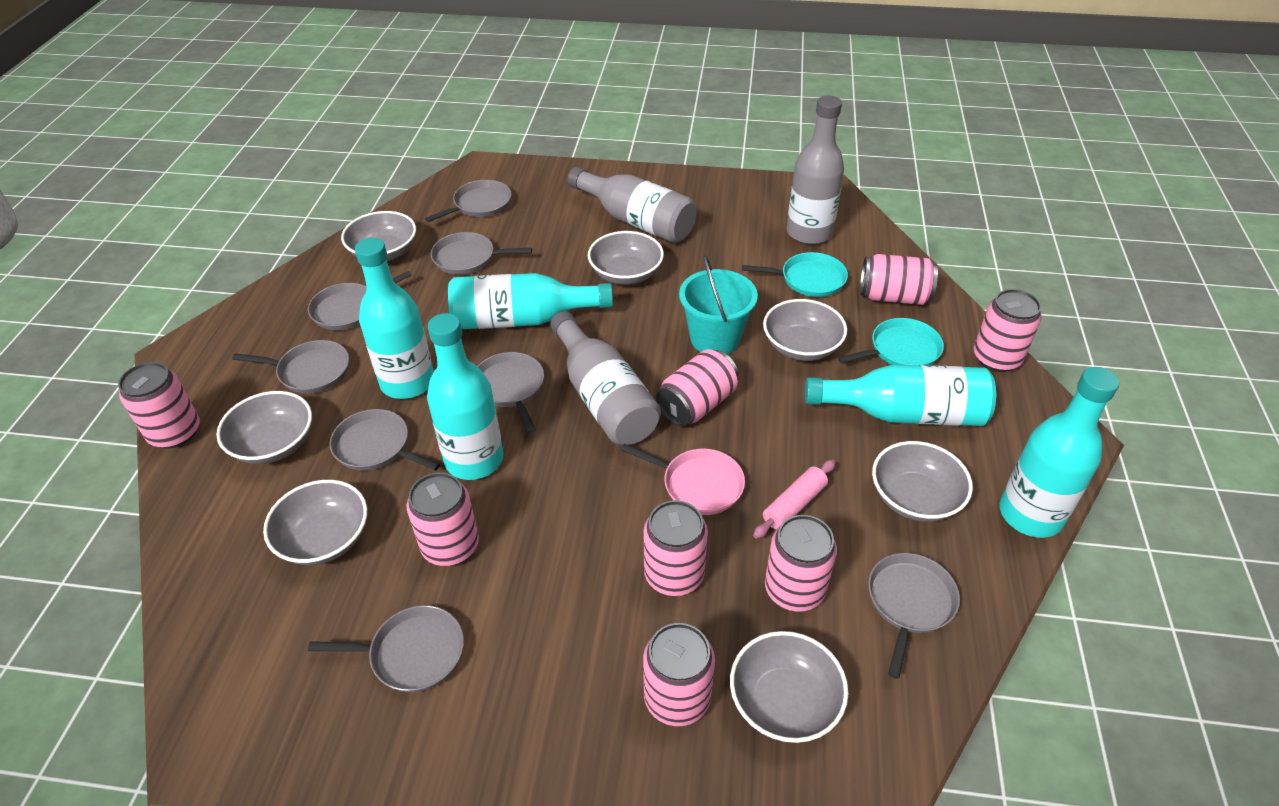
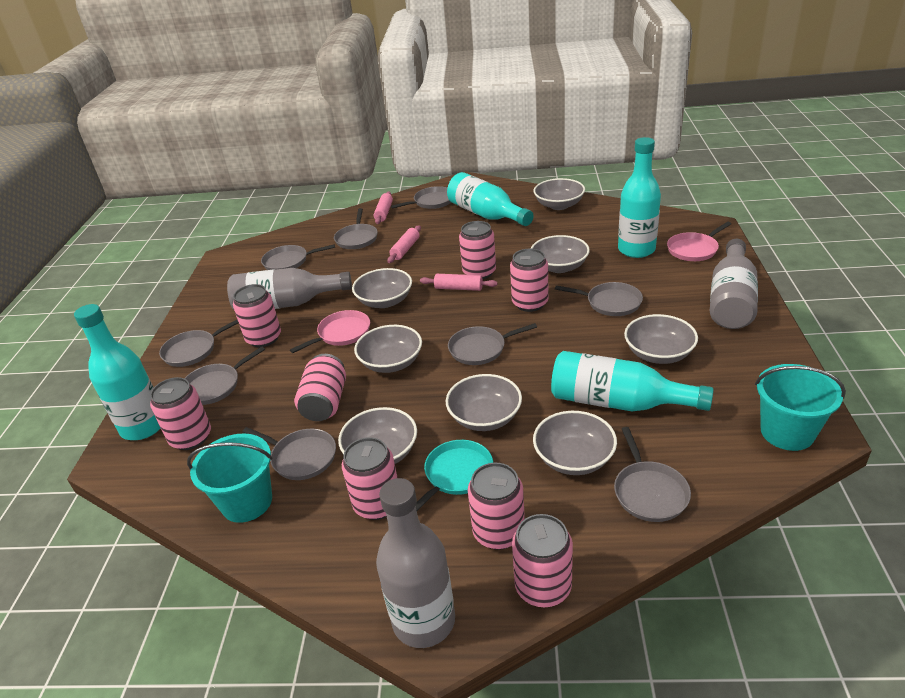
grey bowl: [217,391,312,464] [263,480,367,565] [341,211,416,261] [588,231,664,285] [730,631,848,743] [763,299,847,361] [872,441,973,522] = 7 -> [338,407,417,464] [352,268,412,308] [354,325,422,373] [446,374,522,431] [531,235,590,273] [533,411,617,475] [534,178,585,210] [624,314,698,364] = 8
grey pan: [232,340,349,393] [308,271,412,330] [308,605,464,692] [330,409,440,471] [425,180,512,222] [431,232,532,275] [477,352,544,433] [868,553,960,679] = 8 -> [159,319,239,367] [184,346,265,405] [242,427,336,480] [261,244,335,270] [334,208,378,249] [391,186,451,209] [448,323,537,365] [555,282,643,316] [614,427,691,522] = 9
pink pan: [621,444,745,515] = 1 -> [290,310,370,353] [667,222,731,261] = 2
pink rolling pin: [753,459,836,539] = 1 -> [374,191,393,224] [388,226,421,263] [420,274,498,291] = 3
turquoise bottle: [355,238,434,399] [427,313,503,480] [448,273,613,329] [805,365,996,426] [1000,367,1119,538] = 5 -> [74,304,160,440] [447,172,534,226] [551,351,714,411] [618,137,661,258] = 4
turquoise bucket: [679,255,758,354] = 1 -> [187,433,272,523] [755,364,846,451] = 2
turquoise pan: [742,252,848,297] [838,318,944,365] = 2 -> [416,440,493,511] = 1

